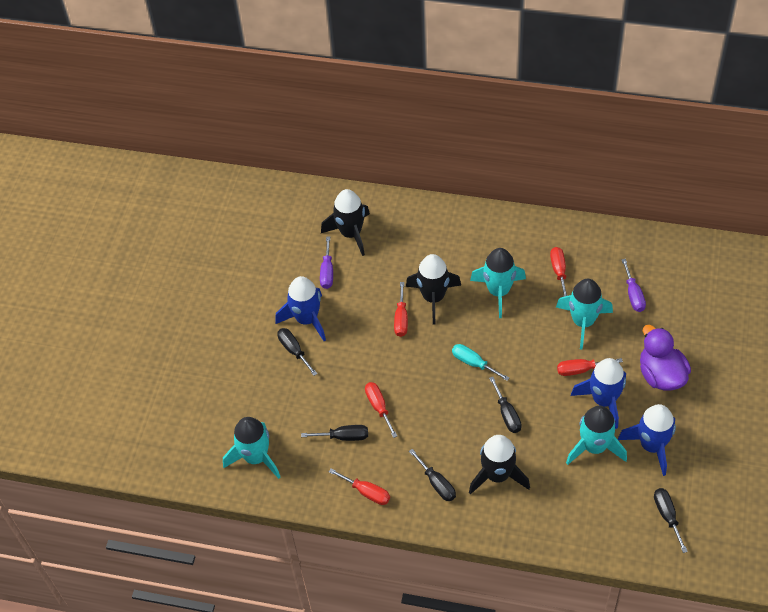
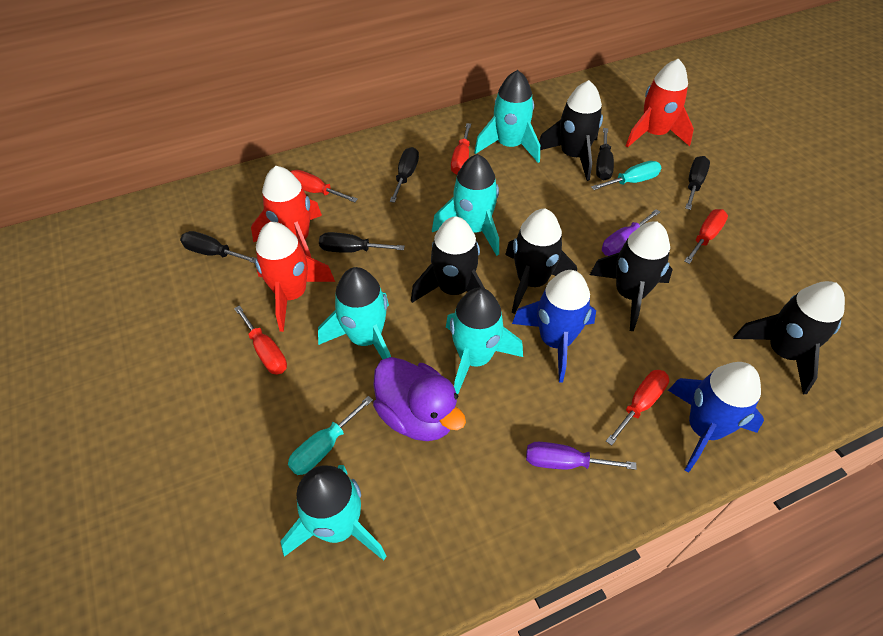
black rocket: [321,189,370,256] [406,254,461,325] [469,435,530,495] = 3 -> [411,216,485,303] [505,209,577,314] [539,80,603,181] [590,221,673,331] [733,281,845,395] = 5
blue rocket: [275,276,326,341] [571,358,626,429] [618,404,676,476] = 3 -> [512,270,596,382] [668,362,764,472] = 2
red rocket: none = 0 -> [251,166,322,257] [255,222,335,332] [626,58,694,148] = 3
turquoise rocket: [223,417,280,479] [470,248,526,318] [556,279,613,350] [566,406,627,465] = 4 -> [280,465,386,560] [318,267,391,359] [432,154,499,256] [446,288,523,394] [474,70,540,163] = 5
turquoise screwdriver: [452,344,509,381] = 1 -> [288,396,373,475] [591,161,661,190] = 2

